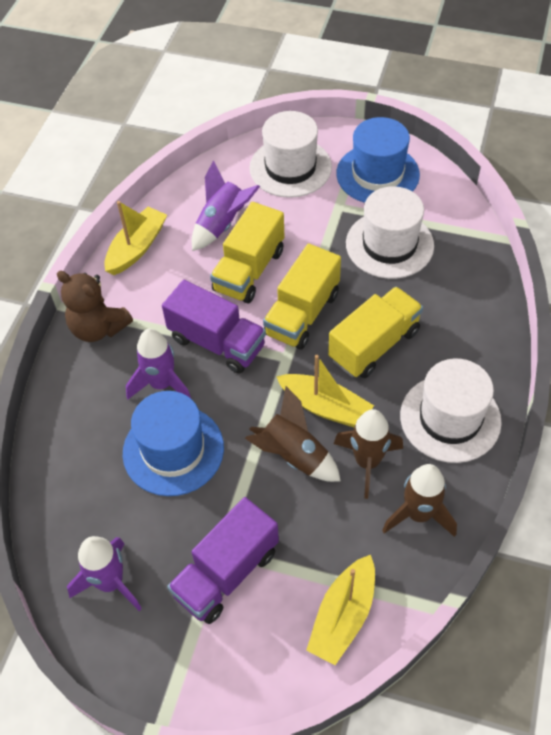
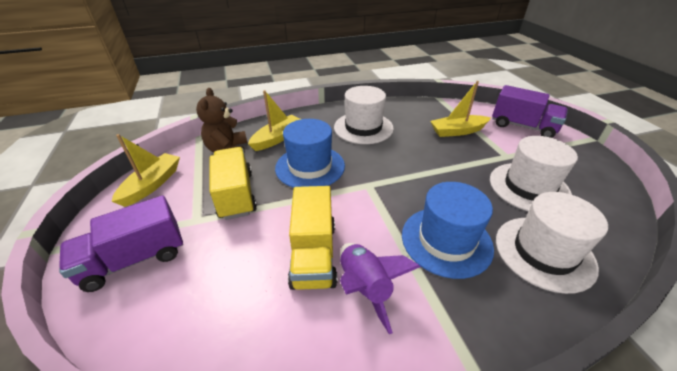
brown rocket: [245,386,341,482] [334,409,403,499] [382,464,457,537] = 3 -> none = 0
purple rocket: [67,536,142,611] [126,329,191,400] [192,160,260,251] = 3 -> [340,243,420,334] = 1
yellow truck: [210,202,284,303] [263,244,341,350] [328,287,423,378] = 3 -> [209,147,257,220] [288,186,337,290] = 2

